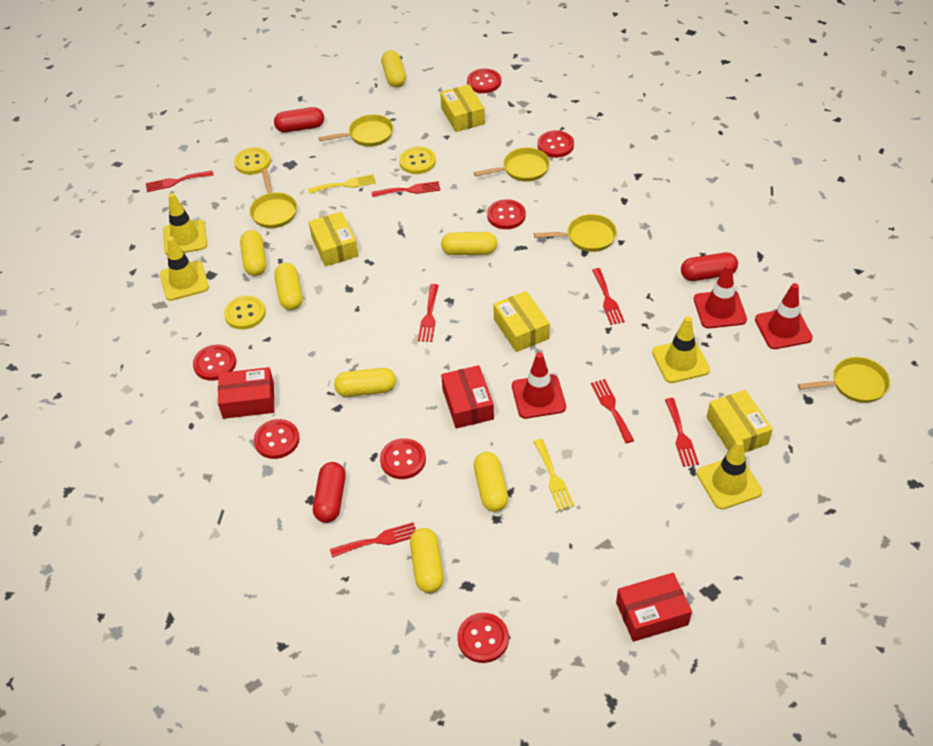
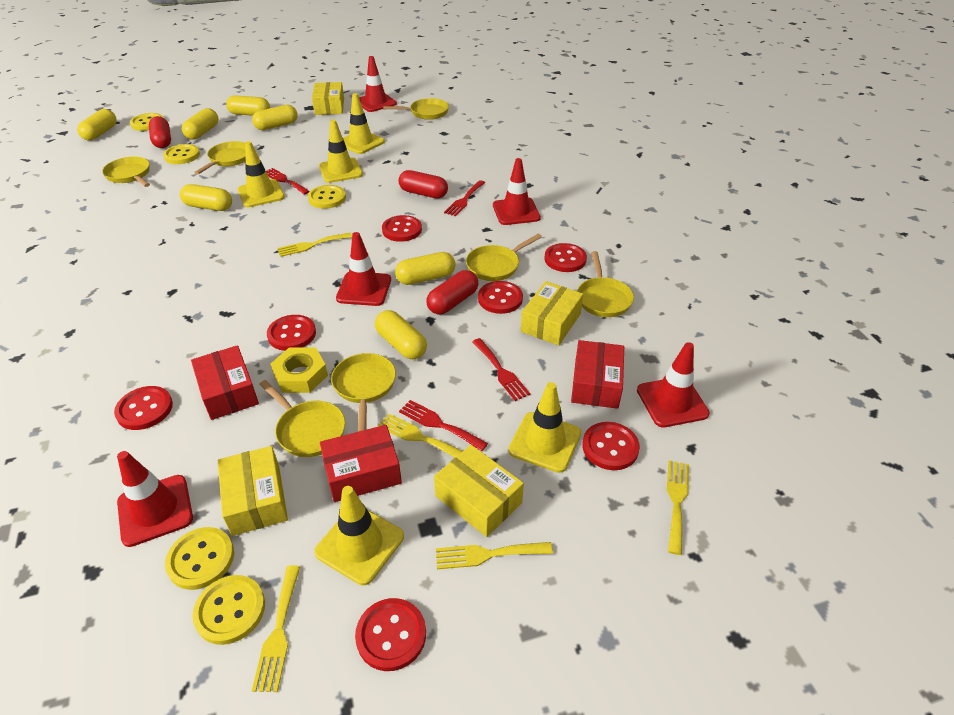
red fork: [146,170,214,192] [330,522,416,558] [372,181,440,197] [418,284,439,342] [591,379,634,443] [592,268,625,325] [665,398,699,467] = 7 -> [266,168,310,195] [399,400,488,451] [444,180,485,216] [472,338,530,401] = 4
red traffic cone: [512,352,566,419] [694,264,747,328] [755,283,813,349] = 3 -> [117,451,193,547] [336,232,391,306] [359,56,397,112] [493,158,541,225] [637,342,710,427] = 5
yellow button: [224,296,266,330] [234,147,271,175] [399,147,436,174] = 3 -> [130,113,163,131] [163,144,200,164] [165,527,234,590] [192,575,265,645] [308,185,346,209] = 5
yellow fork: [308,174,376,194] [534,439,574,510] = 2 -> [252,565,300,692] [277,232,352,257] [378,414,463,458] [436,542,553,569] [667,460,689,555] = 5
yellow nut: none = 0 -> [271,347,328,393] = 1
yellow pan: [249,169,297,228] [318,114,393,147] [474,147,550,182] [534,214,617,252] [798,357,890,403] = 5 -> [102,157,150,187] [194,141,246,175] [259,380,346,457] [331,353,396,432] [383,98,449,120] [466,234,542,281] [577,251,634,317] = 7
yellow traffic cone: [160,236,209,301] [163,193,207,255] [652,316,710,383] [697,439,762,509] = 4 -> [238,141,285,207] [314,486,404,585] [319,119,363,183] [343,93,385,154] [508,382,581,473] = 5

